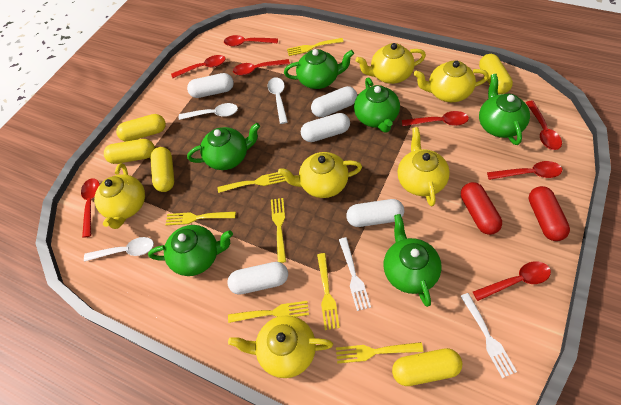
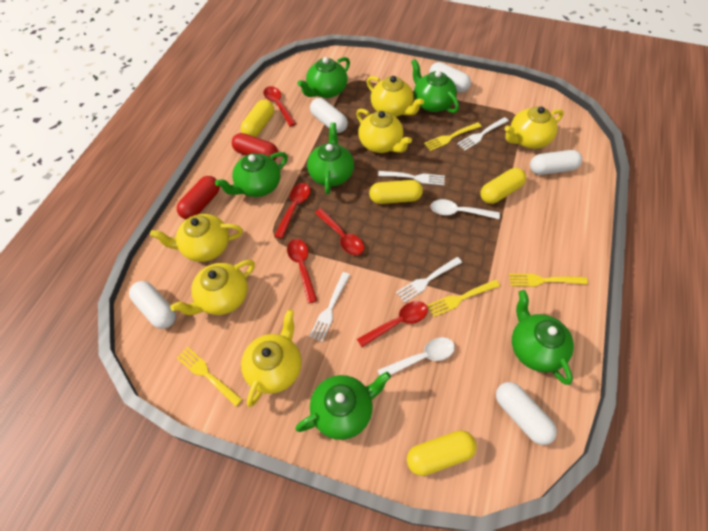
red spoon: [81,178,100,238] [171,55,225,78] [224,35,278,46] [233,59,290,75] [402,111,469,126] [473,261,551,301] [487,161,562,180] [526,100,562,150] = 8 -> [263,86,296,126] [274,183,310,239] [287,239,318,303] [315,208,364,255] [357,301,428,347] = 5
white fork: [339,237,371,311] [460,293,517,378] = 2 -> [309,272,350,342] [378,171,445,185] [396,257,462,303] [457,117,509,150] = 4
white spoon: [84,237,154,262] [179,103,238,120] [267,77,288,124] = 3 -> [377,337,455,375] [431,199,500,219] = 2
yellow capsule: [104,139,155,164] [116,114,166,142] [151,147,174,192] [392,348,462,386] [479,54,513,94] = 5 -> [241,99,274,137] [369,180,423,204] [407,430,476,476] [480,168,526,204] = 4
yellow fork: [166,212,236,225] [218,172,286,193] [228,301,309,323] [271,198,286,263] [287,38,343,56] [317,253,340,330] [336,342,423,364] = 7 -> [176,347,242,407] [424,122,481,151] [427,279,500,317] [509,274,588,287] = 4

